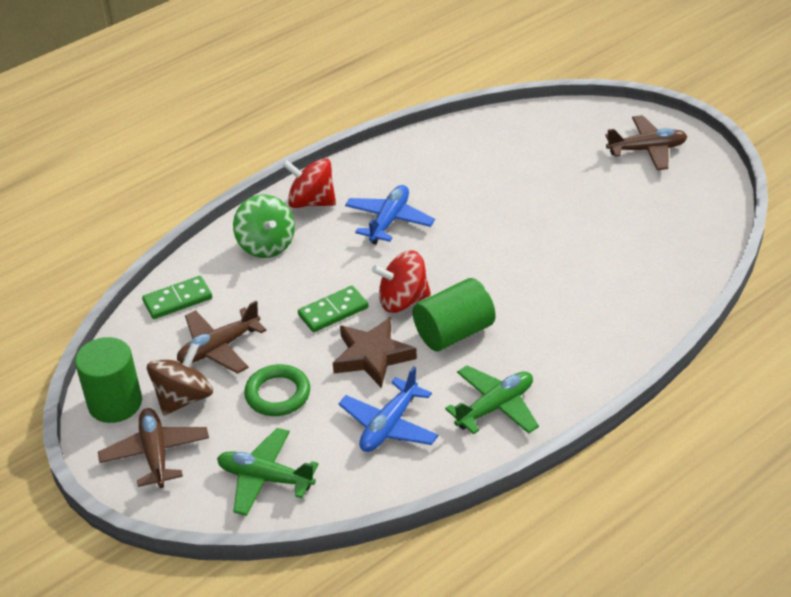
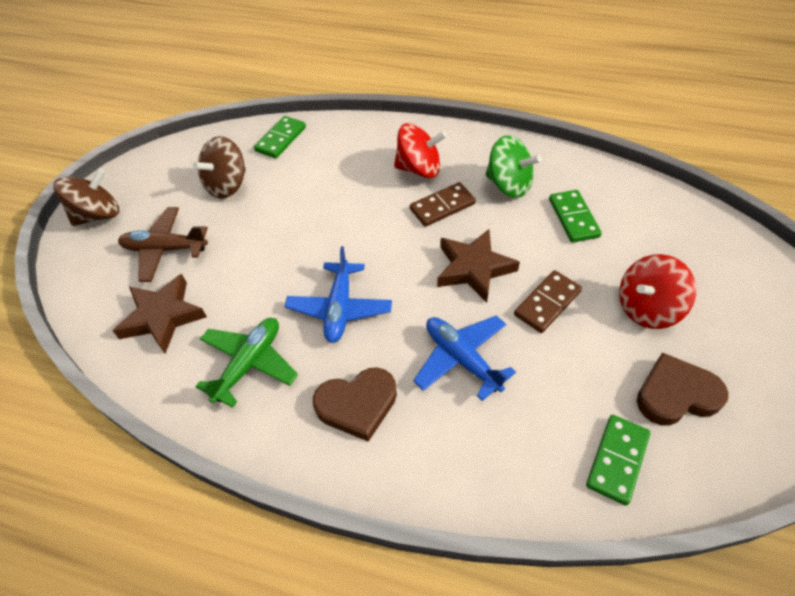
brown domino: none = 0 -> [410,182,476,227] [514,270,582,333] = 2
brown heart: none = 0 -> [313,367,397,442] [637,353,729,425] = 2
brown plane: [98,408,209,488] [177,301,267,374] [605,115,688,170] = 3 -> [118,207,208,282] = 1
brown spinning top: [147,343,213,416] = 1 -> [53,168,119,226] [193,136,246,199] = 2
brown star: [333,317,417,388] = 1 -> [113,274,207,354] [437,229,520,303] = 2
green cylinder: [75,337,142,423] [413,278,496,351] = 2 -> none = 0
green domino: [142,276,212,319] [298,286,368,332] = 2 -> [254,116,306,158] [549,190,602,243] [586,415,651,505] = 3
green plane: [217,428,318,516] [445,365,539,434] = 2 -> [195,318,298,408] = 1
green ring: [244,364,310,416] = 1 -> none = 0

